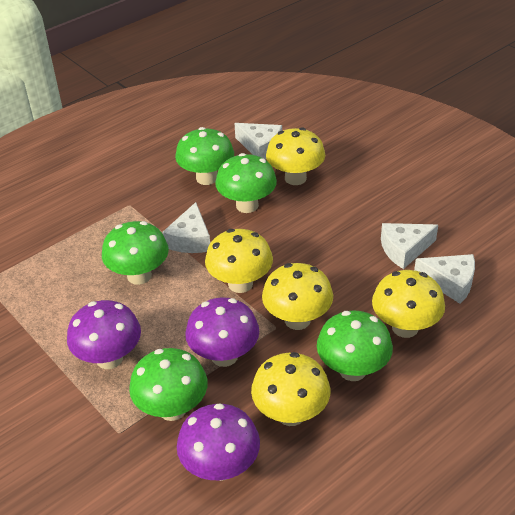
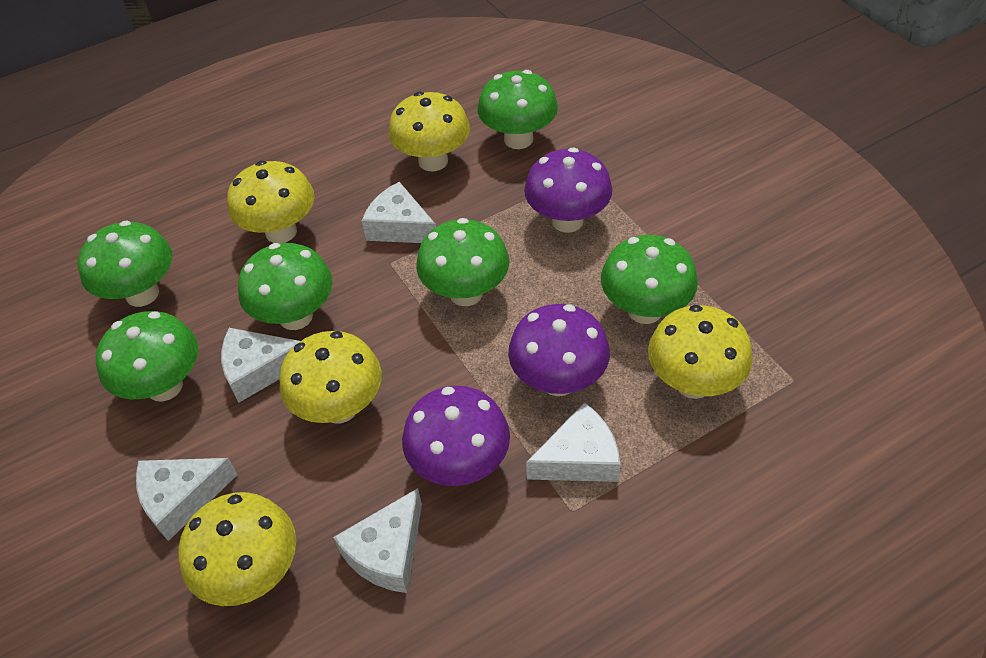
green mushroom: [102,221,169,285] [129,348,208,421] [175,127,234,185] [215,153,277,213] [317,310,393,381] = 5 -> [78,220,172,307] [96,311,198,402] [238,243,332,330] [416,218,509,306] [478,70,558,149] [601,235,698,324] = 6
white cheese: [162,202,210,253] [234,123,282,159] [381,223,438,269] [414,254,475,304] = 4 -> [136,458,238,541] [221,328,300,403] [333,488,422,593] [362,182,436,243] [526,402,620,482] = 5

